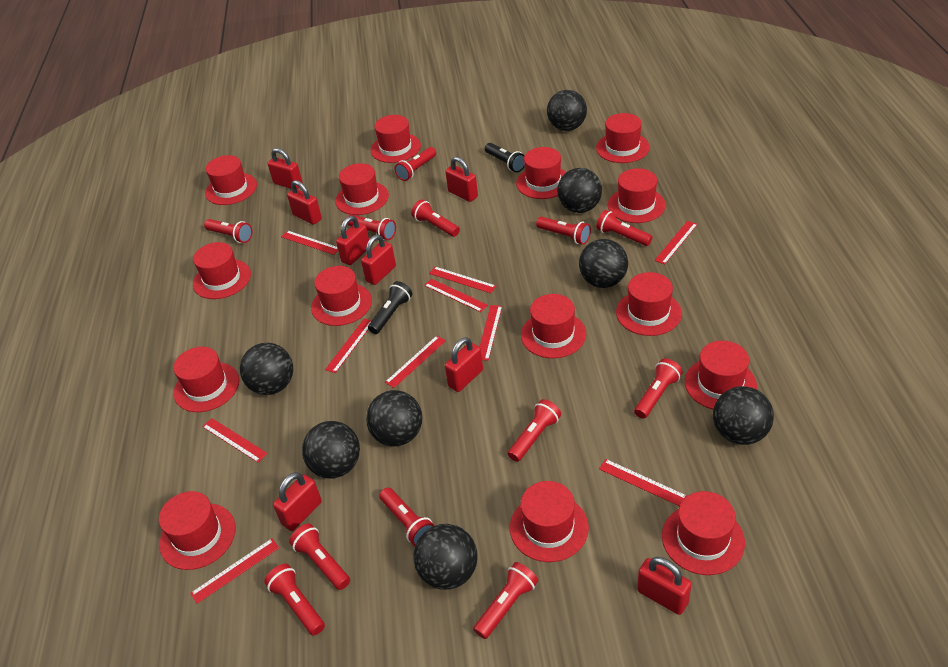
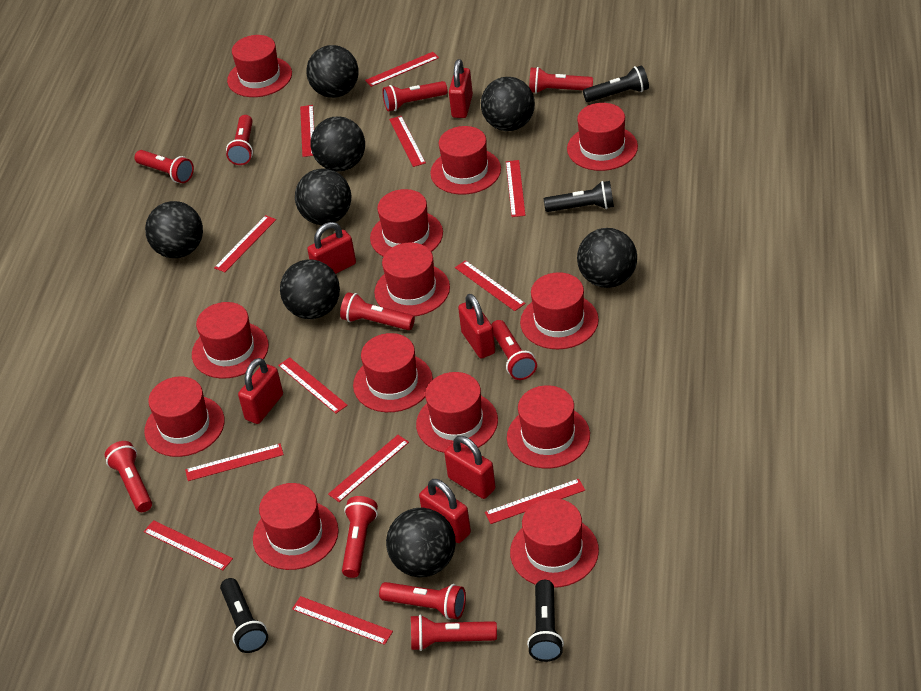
black flashlight: [368,281,412,334] [485,143,525,172] = 2 -> [220,578,268,653] [527,580,564,662] [544,181,614,212] [583,65,649,102] = 4
red flashlight: [204,219,252,243] [264,564,325,636] [289,523,350,590] [347,215,396,240] [379,487,435,546] [395,147,436,181] [411,200,460,237] [473,562,538,639] [508,399,561,462] [536,217,591,245] [596,210,653,246] [634,358,683,419] = 12 -> [105,441,152,512] [134,150,194,183] [226,115,253,165] [340,292,415,330] [342,496,378,578] [379,582,466,620] [382,81,448,111] [411,614,497,651] [491,320,537,380] [529,67,593,94] = 10
red hat: [159,491,235,570] [173,347,239,412] [193,242,251,299] [205,155,257,205] [311,266,372,326] [335,163,389,215] [371,115,421,163] [510,481,589,562] [516,147,566,199] [521,294,586,358] [596,113,650,163] [608,168,666,223] [616,272,682,336] [662,491,745,575] [685,341,757,410] = 15 -> [144,376,225,457] [192,302,269,379] [227,35,292,97] [253,483,339,570] [353,333,433,412] [370,189,443,257] [374,243,450,316] [416,372,498,453] [430,126,501,195] [507,385,590,468] [510,498,599,588] [520,272,599,349] [567,103,638,171] = 13
red padlock: [268,148,303,189] [273,472,322,531] [287,180,322,225] [336,216,369,265] [361,235,396,285] [445,157,478,202] [445,337,483,392] [637,557,692,615] = 8 -> [238,358,283,424] [307,222,356,274] [419,479,471,543] [444,436,496,499] [449,59,473,118] [458,294,495,359] = 6
red ruler: [190,538,279,604] [202,418,268,462] [281,231,338,255] [325,318,372,373] [385,336,446,388] [424,279,488,312] [429,267,496,293] [480,305,502,361] [599,459,687,506] [654,221,698,264] = 10 -> [144,520,233,570] [185,444,284,481] [214,215,276,272] [278,357,348,413] [292,596,393,645] [300,105,314,157] [328,435,409,502] [365,52,439,87] [389,116,426,167] [455,260,526,311] [485,479,585,524] [506,160,526,217] = 12

